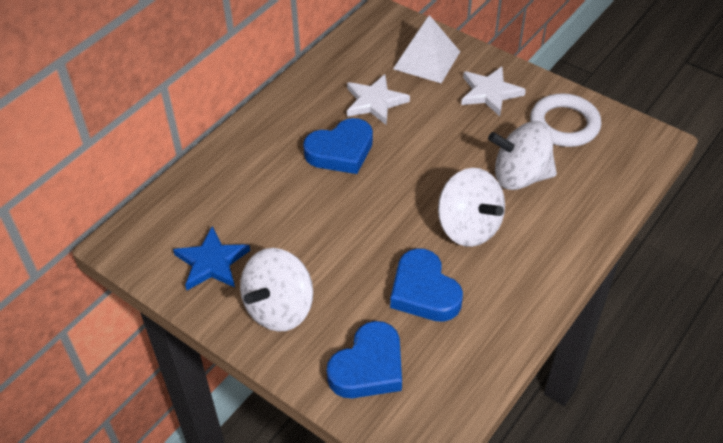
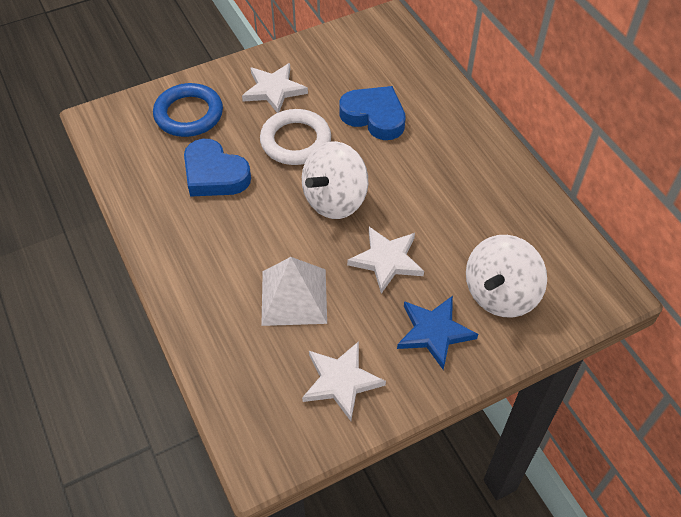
blue heart: [303,118,373,174] [327,321,402,398] [390,248,463,322] = 3 -> [184,139,251,197] [339,86,406,140] = 2
blue ring: none = 0 -> [153,83,223,137] = 1
white spinning top: [240,248,313,332] [438,168,505,247] [488,121,557,190] = 3 -> [302,141,368,219] [466,235,547,317] = 2
white star: [347,74,410,125] [461,66,526,116] = 2 -> [242,63,308,113] [302,341,386,421] [347,227,424,294] = 3

